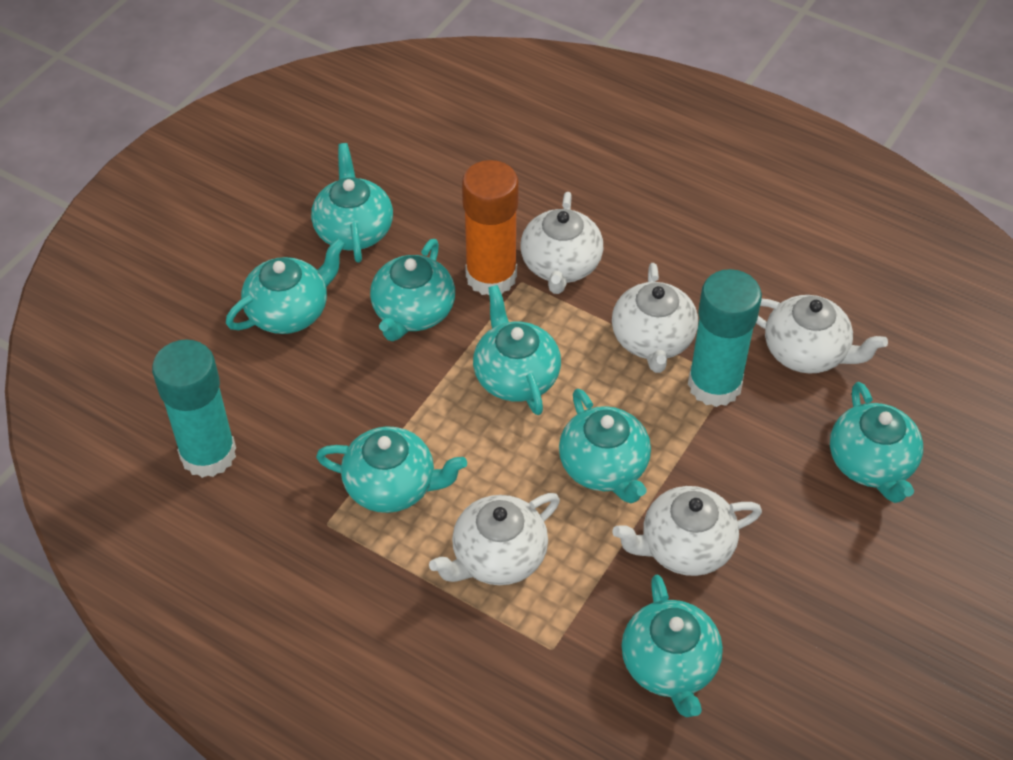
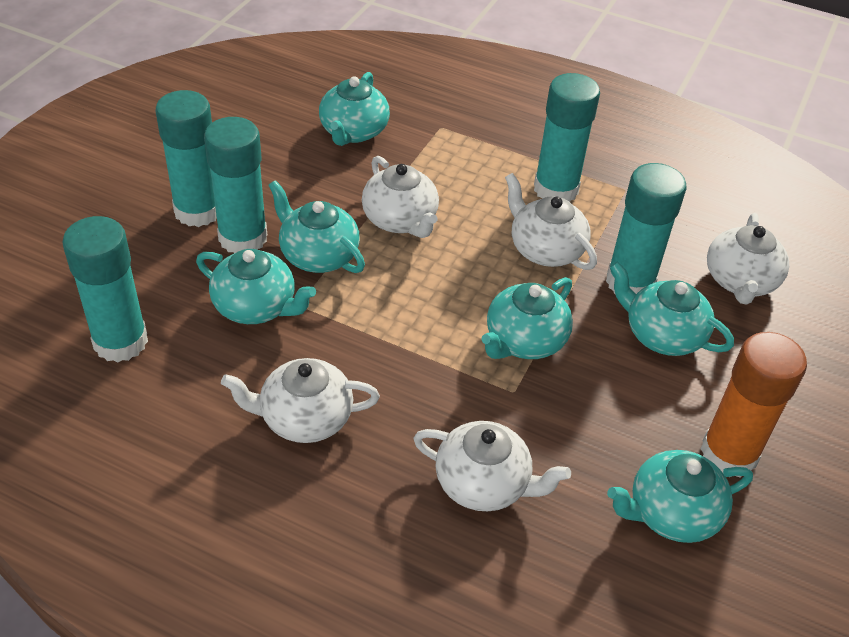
turquoise glue stick: [152,340,236,478] [688,269,762,407] = 2 -> [62,216,148,363] [156,90,217,227] [204,117,267,253] [534,73,600,202] [606,163,686,294] = 5
turquoise teapot: [226,238,345,334] [311,143,393,263] [316,426,467,513] [370,239,455,341] [473,285,561,415] [559,389,651,503] [621,575,723,717] [830,382,923,503] = 8 -> [196,249,316,324] [268,180,365,273] [319,72,390,146] [481,277,573,359] [607,450,753,543] [610,261,734,356] = 6

